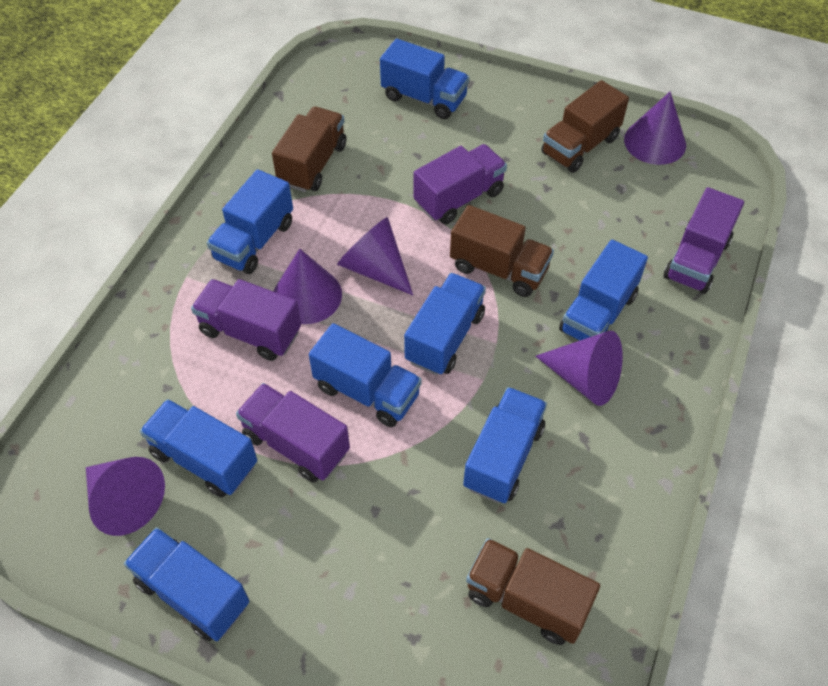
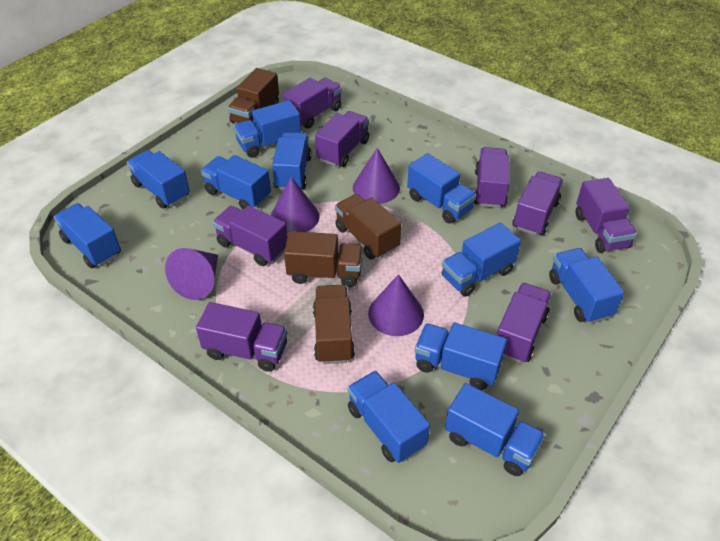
blue truck: [124,527,250,641] [140,399,257,497] [207,169,293,274] [309,323,422,427] [380,39,469,119] [404,273,486,375] [463,387,547,503] [559,240,648,340] = 8 -> [54,203,121,268] [127,150,190,209] [201,155,271,209] [233,100,301,158] [272,132,312,190] [347,371,430,463] [407,153,476,224] [415,323,507,390] [442,223,521,297] [445,383,545,476] [549,248,624,324] = 11
purple cone: [86,457,165,536] [274,249,342,324] [337,217,413,295] [535,331,623,406] [624,91,686,165] = 5 -> [165,248,218,300] [271,177,319,234] [353,148,400,204] [368,274,424,336] = 4
purple truck: [191,279,301,361] [236,383,350,483] [414,144,507,224] [664,187,744,294] = 4 -> [196,302,288,372] [213,205,287,266] [282,78,342,129] [315,111,369,167] [474,147,510,208] [497,283,552,363] [513,172,563,236] [576,178,637,253] = 8

